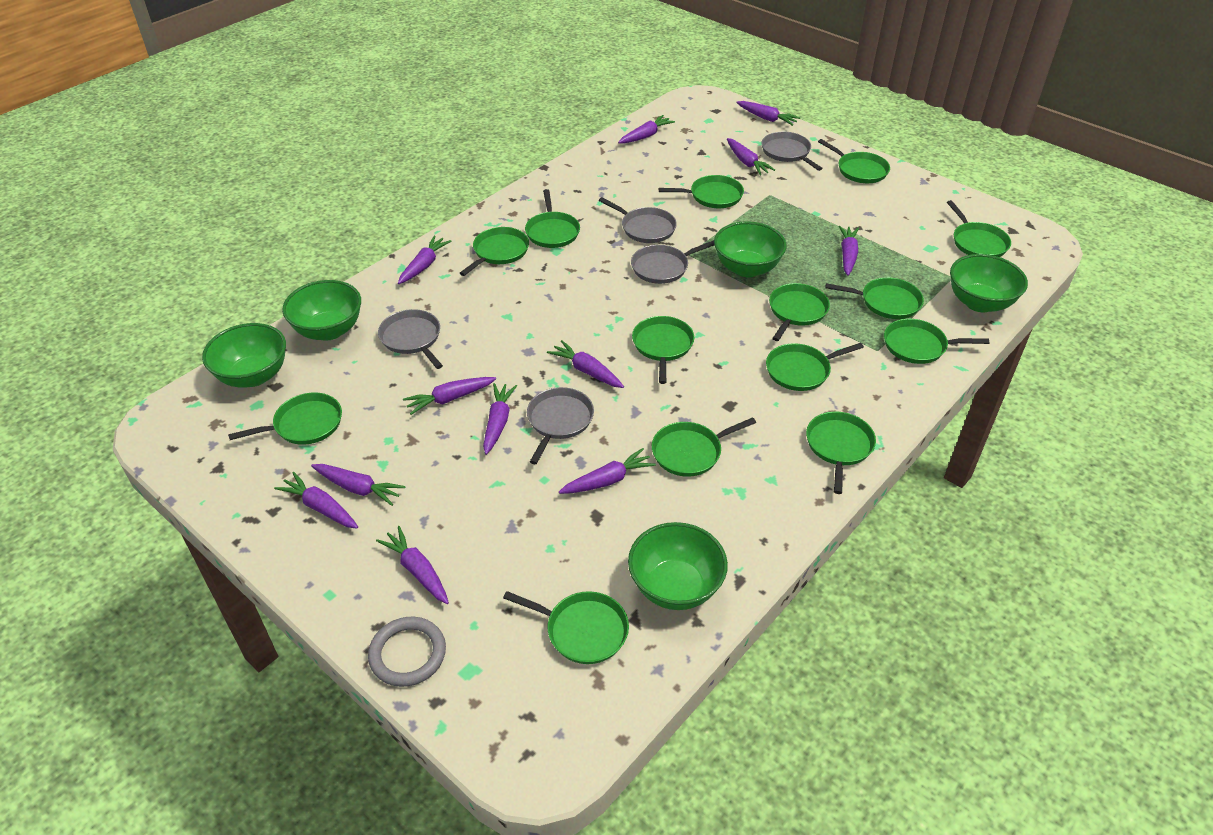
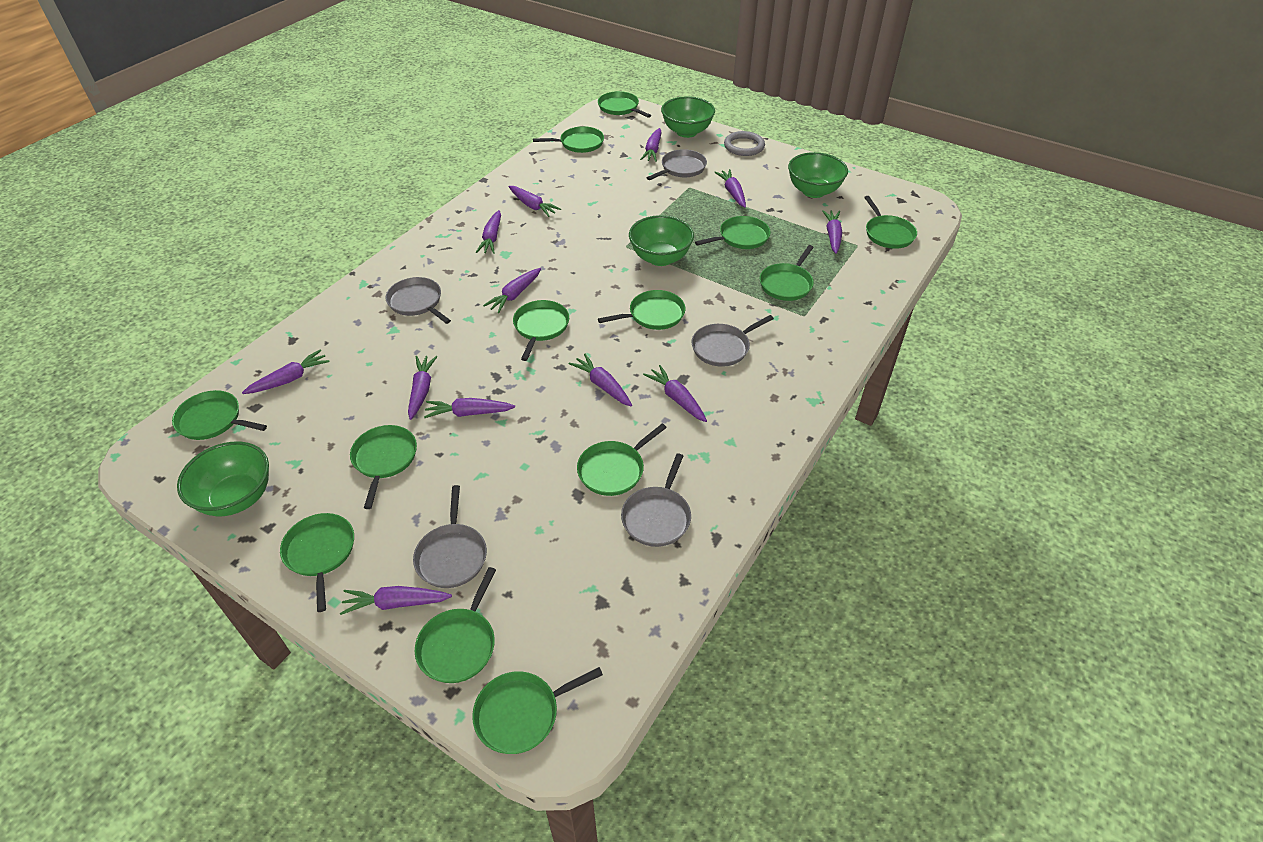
green bowl: [202,323,286,388] [282,280,361,341] [628,522,728,610] [714,221,787,277] [950,254,1028,313] = 5 -> [177,442,269,516] [629,215,694,266] [661,96,715,138] [788,152,848,198] = 4
green pan: [228,393,342,445] [460,227,529,276] [503,591,629,664] [525,189,580,248] [632,316,694,384] [652,417,756,477] [659,175,744,208] [766,343,864,391] [769,283,830,341] [806,411,876,494] [818,139,890,183] [825,277,924,319] [884,319,989,364] [947,200,1011,257] = 14 -> [172,390,267,440] [280,513,354,612] [350,425,417,509] [415,567,496,683] [472,667,603,754] [513,300,569,361] [533,126,604,153] [577,424,667,496] [598,91,651,118] [598,290,685,330] [695,216,771,249] [760,245,814,301] [864,196,917,249] = 13

